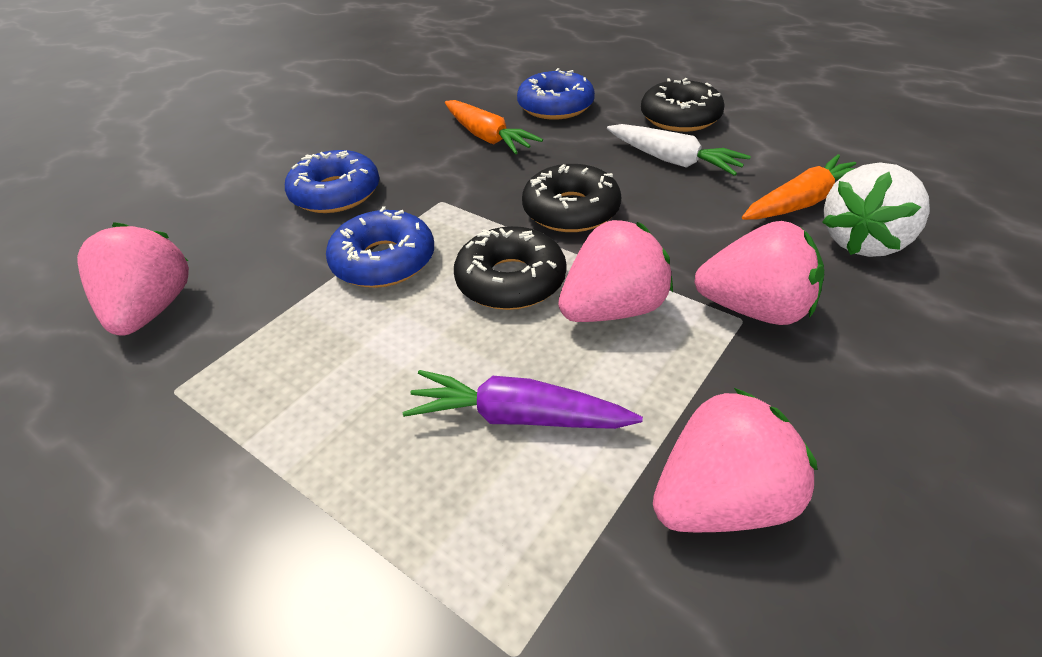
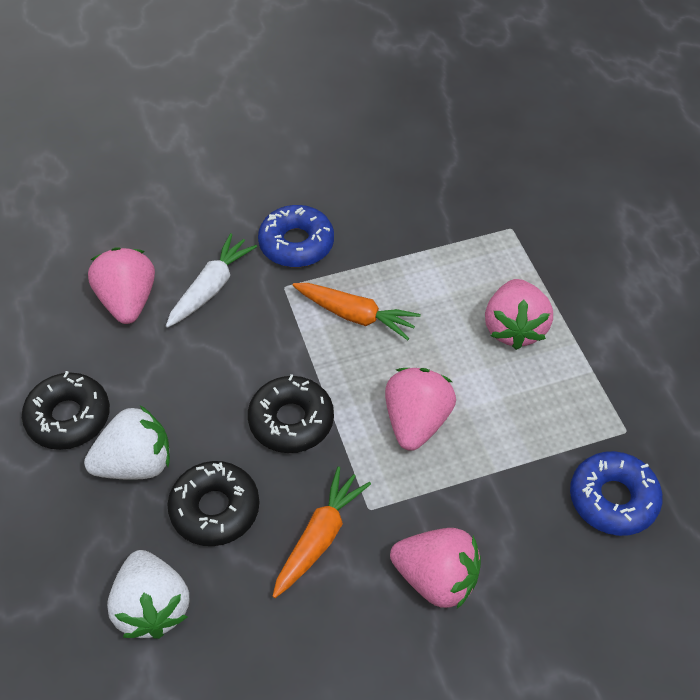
blue donut: [285,150,379,213] [326,206,434,288] [517,68,595,120] = 3 -> [258,205,334,267] [570,451,663,536] = 2
purple carrot: [403,370,643,429] = 1 -> none = 0
white strawberry: [822,162,930,257] = 1 -> [84,406,170,480] [107,550,189,639] = 2

